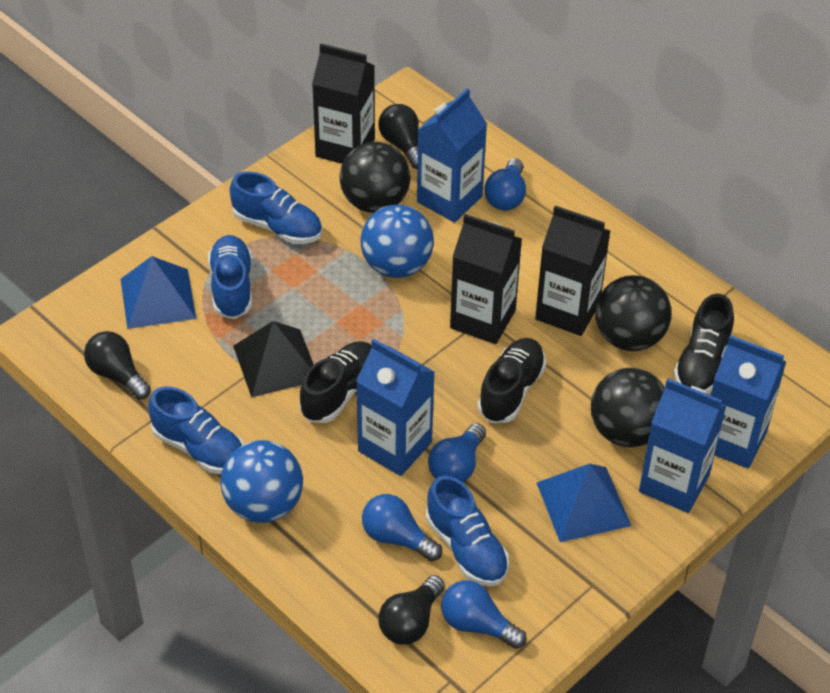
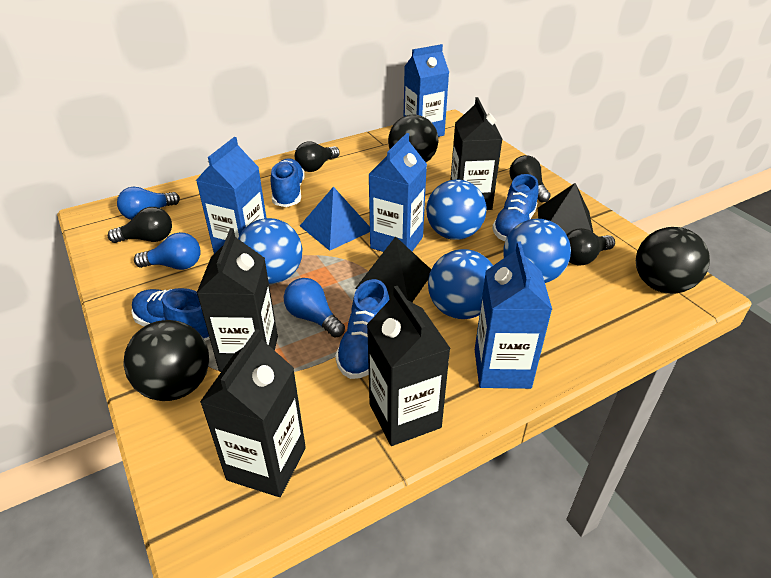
black carton: [312,44,375,164] [450,214,522,344] [535,206,610,336] = 3 -> [197,228,278,372] [200,329,306,497] [367,286,451,446] [451,97,502,210] = 4
black light bulb: [84,331,151,400] [378,104,419,169] [378,575,445,645] = 3 -> [108,207,172,243] [295,141,340,172] [509,155,551,202] [566,228,615,265] = 4
black pyramid: [233,321,314,398] = 1 -> [355,236,431,302] [538,183,593,234] = 2
black shoe: [300,341,372,423] [478,338,546,423] [674,294,734,394] = 3 -> none = 0
blue ball: [221,440,303,523] [361,205,434,278] = 2 -> [238,218,302,284] [426,179,486,240] [428,249,493,319] [503,219,571,283] = 4
blue light bulb: [362,494,442,561] [428,423,486,483] [441,580,527,649] [484,158,526,211] = 4 -> [117,187,180,220] [134,232,201,270] [284,278,345,338] = 3
blue pyramid: [121,256,196,329] [537,464,631,542] = 2 -> [300,187,370,251] = 1

